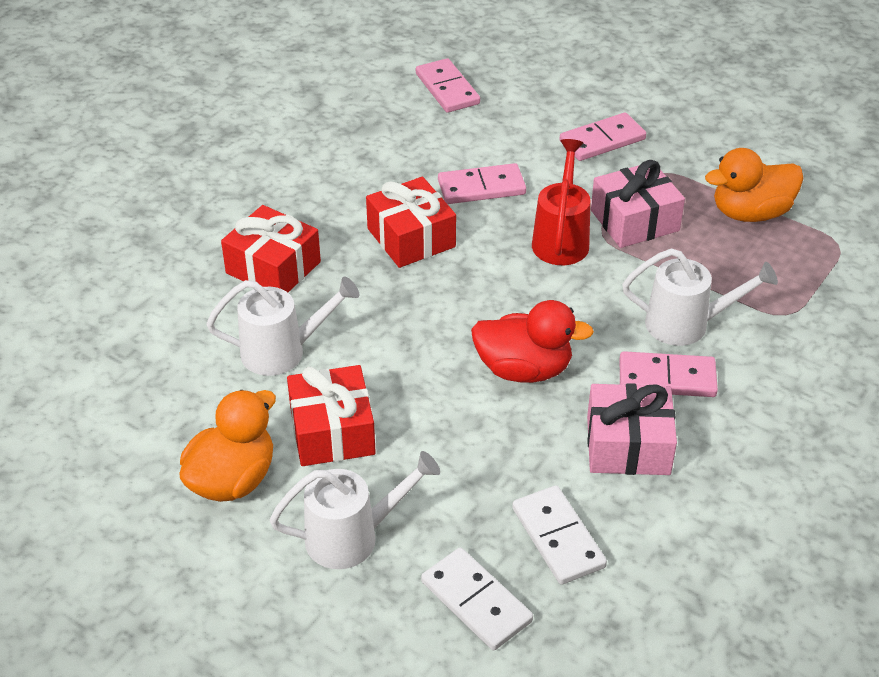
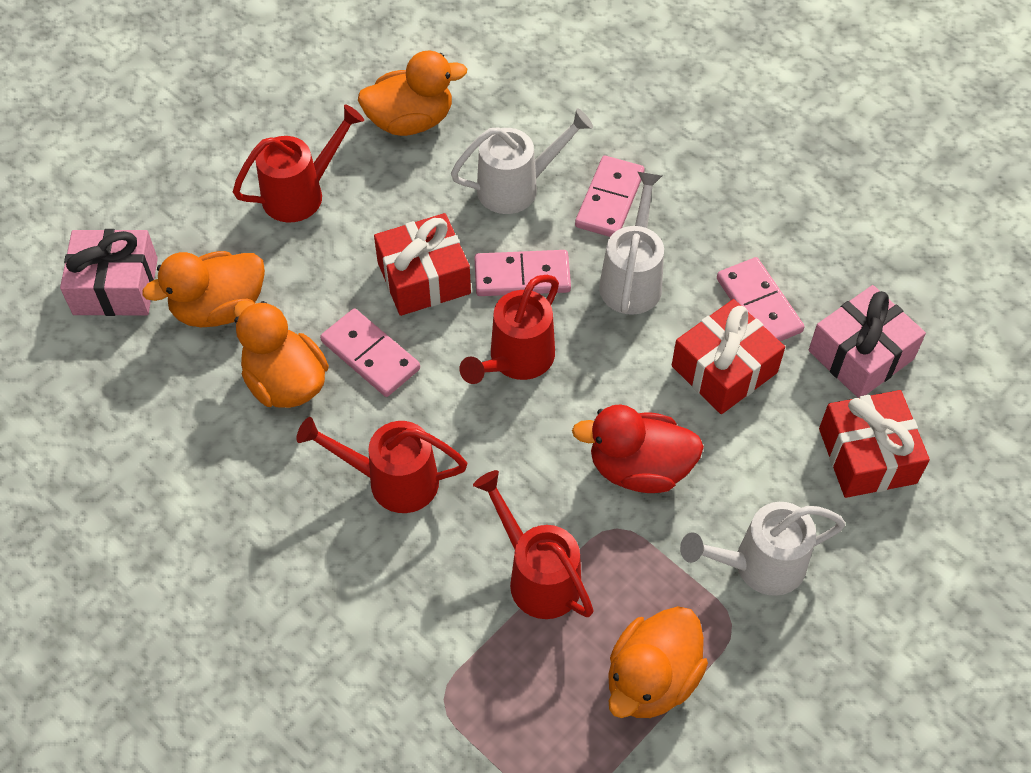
orange duck: [179,390,276,502] [705,148,804,222] = 2 -> [142,251,265,327] [233,300,329,408] [358,51,467,136] [608,606,708,718] = 4
red watering can: [532,139,590,265] = 1 -> [233,105,364,222] [297,417,467,513] [460,275,559,384] [473,470,594,619] = 4
white domino: [421,547,533,650] [512,485,607,585] = 2 -> none = 0

